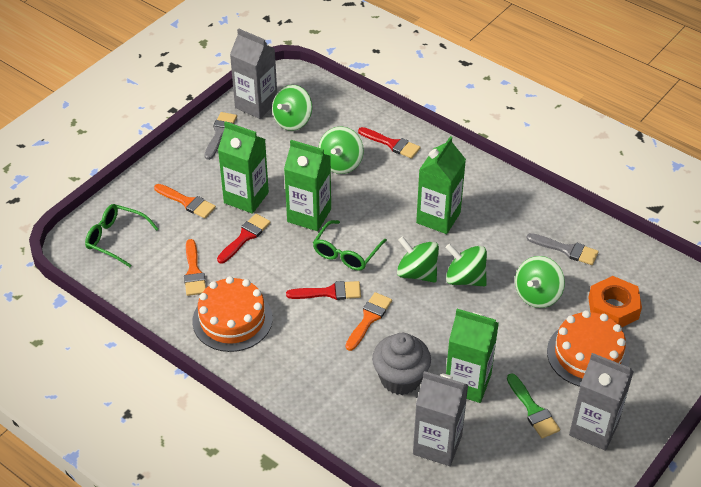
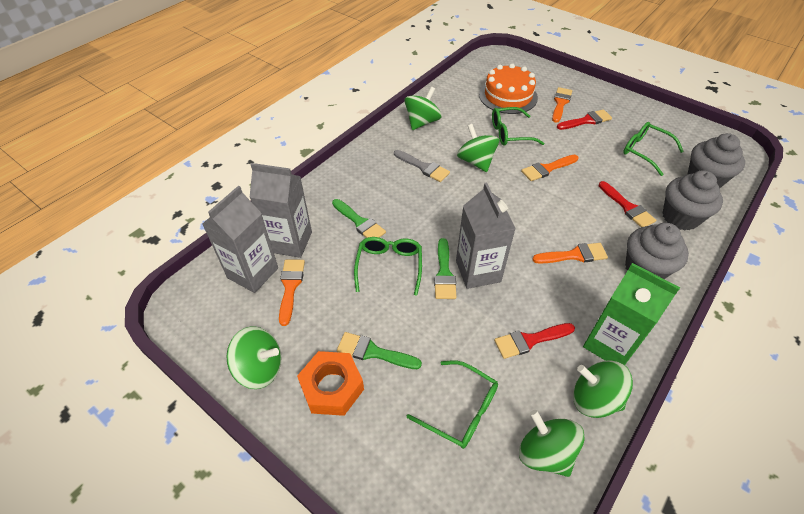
green brush: [507,373,560,439] = 1 -> [332,199,386,238] [337,332,422,369] [434,238,457,299] = 3
green carton: [218,121,269,214] [284,140,331,231] [416,136,466,234] [446,309,499,403] = 4 -> [583,263,680,365] = 1
green glasses: [85,204,158,267] [313,220,387,271] = 2 -> [354,237,422,296] [407,360,498,449] [492,107,545,145] [623,122,684,176] = 4
grey brush: [204,112,237,160] [526,233,599,265] = 2 -> [394,150,450,182] = 1
grey cupcake: [372,333,431,395] = 1 -> [625,223,689,279] [663,170,723,230] [687,133,745,188] = 3
orange brush: [154,184,216,218] [184,239,206,296] [345,292,392,351] = 3 -> [279,260,305,326] [521,155,578,181] [533,243,608,264] [552,87,572,123] = 4
orange cake: [192,276,273,352] [547,310,630,387] = 2 -> [479,63,538,114] = 1

